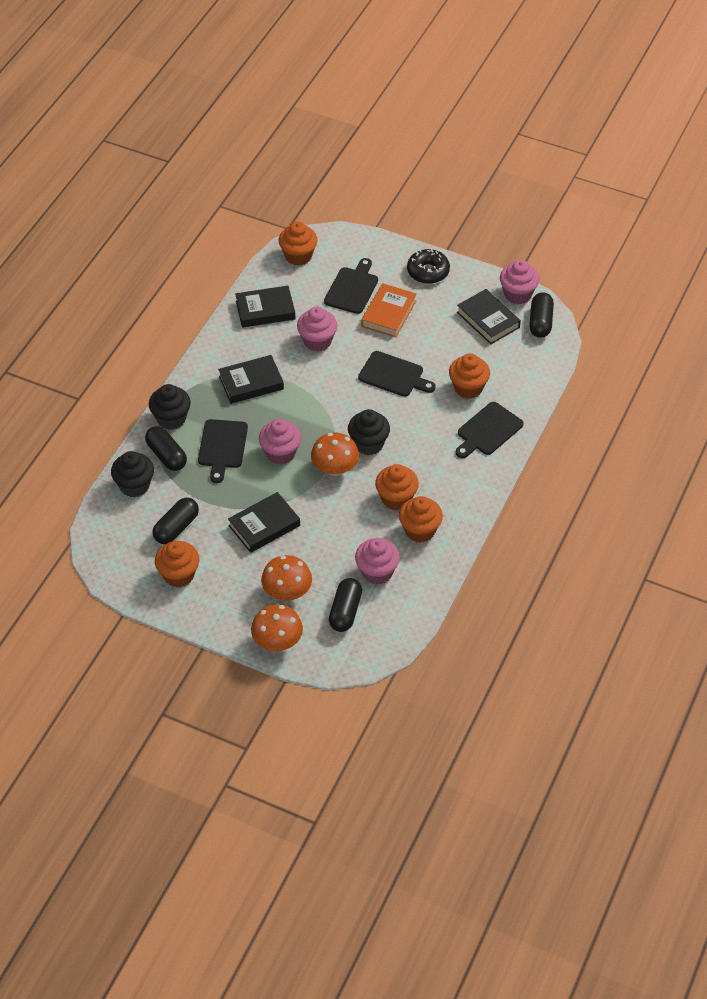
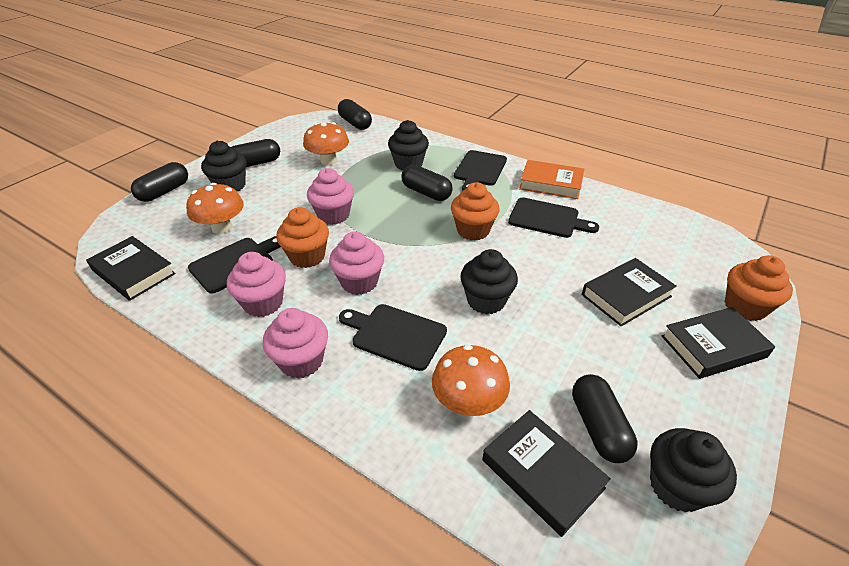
black capsule: [145,426,187,471] [153,498,199,544] [329,578,362,632] [529,292,554,338] = 4 -> [131,162,188,202] [232,139,280,167] [338,99,372,130] [401,165,453,201] [572,374,637,463] = 5
black cupcake: [111,451,154,497] [149,384,191,430] [348,409,390,455] = 3 -> [201,141,247,192] [388,120,429,170] [460,249,518,314] [650,428,737,512] = 4
black donut: [407,249,450,284] = 1 -> none = 0
orange cupcake: [155,541,199,587] [279,221,318,266] [375,464,419,510] [399,496,443,543] [449,353,490,399] = 5 -> [276,207,329,268] [451,182,500,240] [725,255,793,321] = 3

